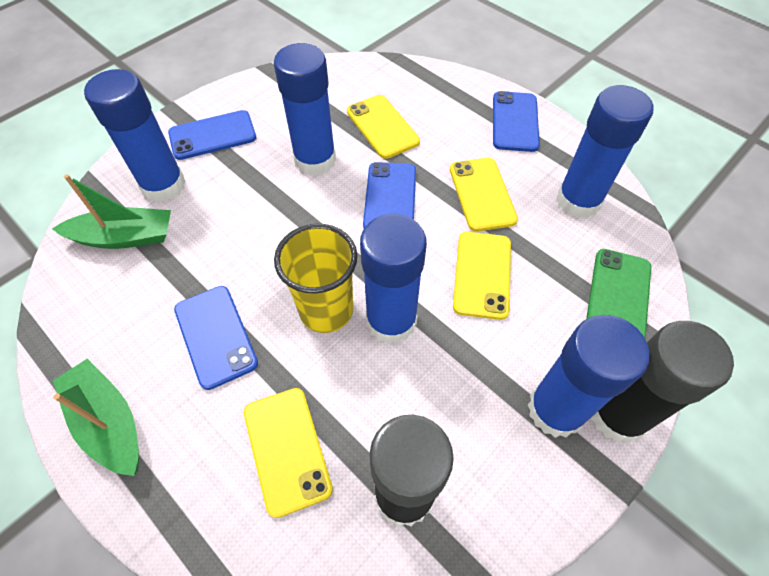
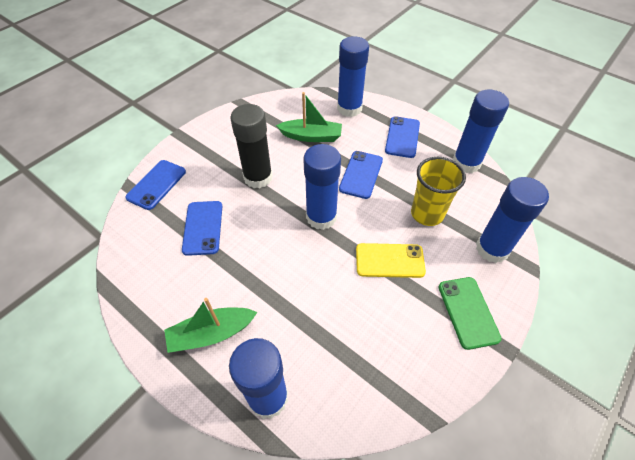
black glue stick: [369,415,454,527] [591,321,734,443] = 2 -> [230,104,273,188] = 1
yellow phone: [244,388,333,518] [347,95,420,159] [450,158,518,232] [453,232,511,320] = 4 -> [356,243,426,278] = 1

